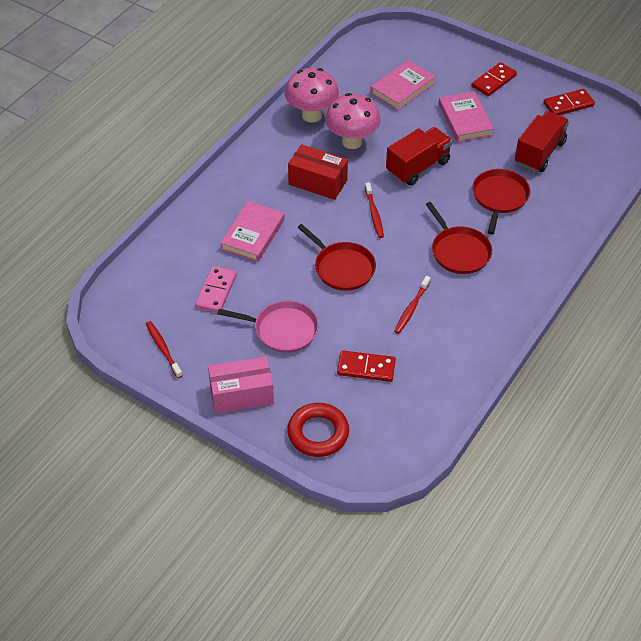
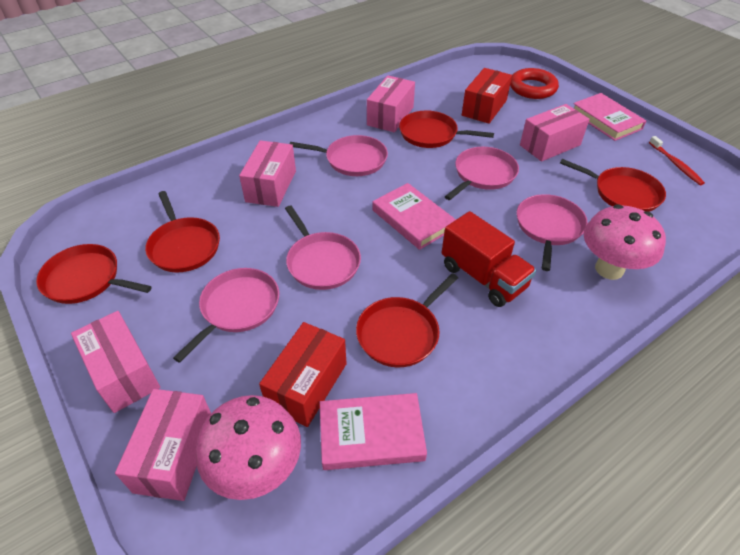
pink box: [208,356,274,414] = 1 -> [71,311,160,413] [115,389,211,501] [239,140,296,207] [367,75,415,132] [520,104,590,162] = 5
pink domino: [195,266,237,313] = 1 -> none = 0
pink pan: [217,301,319,353] = 1 -> [173,268,279,363] [285,205,361,290] [290,135,388,176] [445,147,519,200] [517,194,588,271] = 5
red box: [288,144,348,200] = 1 -> [259,322,347,427] [462,68,512,124] = 2
red domino: [337,350,396,382] [472,62,517,96] [543,89,595,115] = 3 -> none = 0
red pan: [297,224,376,291] [426,202,492,274] [472,169,530,234] = 3 -> [36,244,152,304] [145,191,220,272] [356,273,458,367] [399,110,494,148] [560,159,666,212] = 5
red toothbrush: [146,321,183,378] [365,182,384,238] [394,276,431,334] = 3 -> [649,136,705,185] = 1
red truck: [386,127,452,186] [515,111,569,172] = 2 -> [441,211,536,307] = 1

